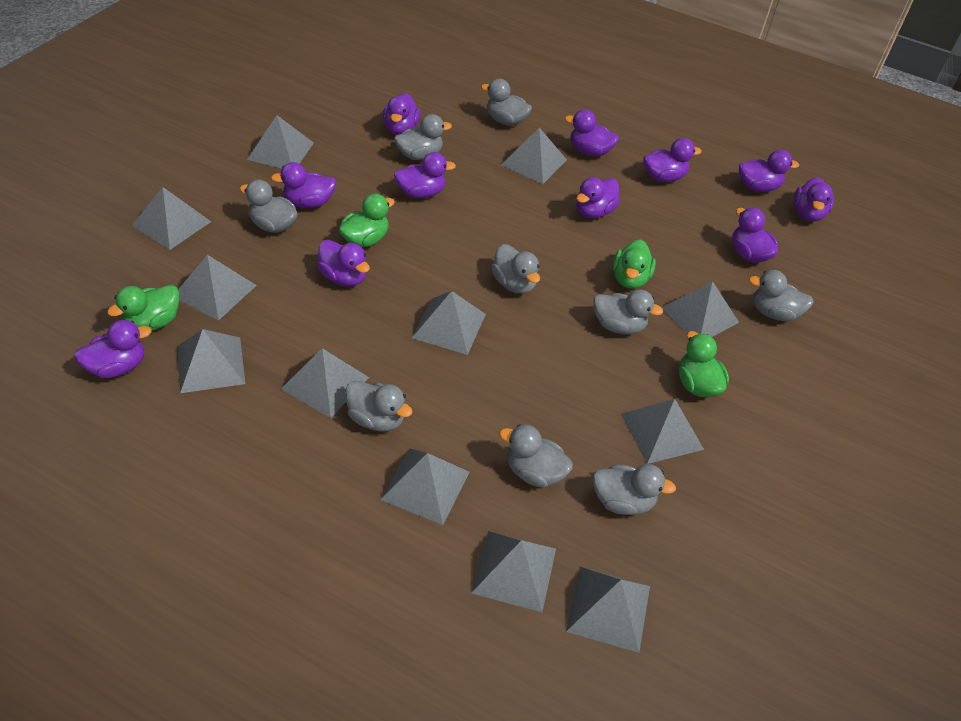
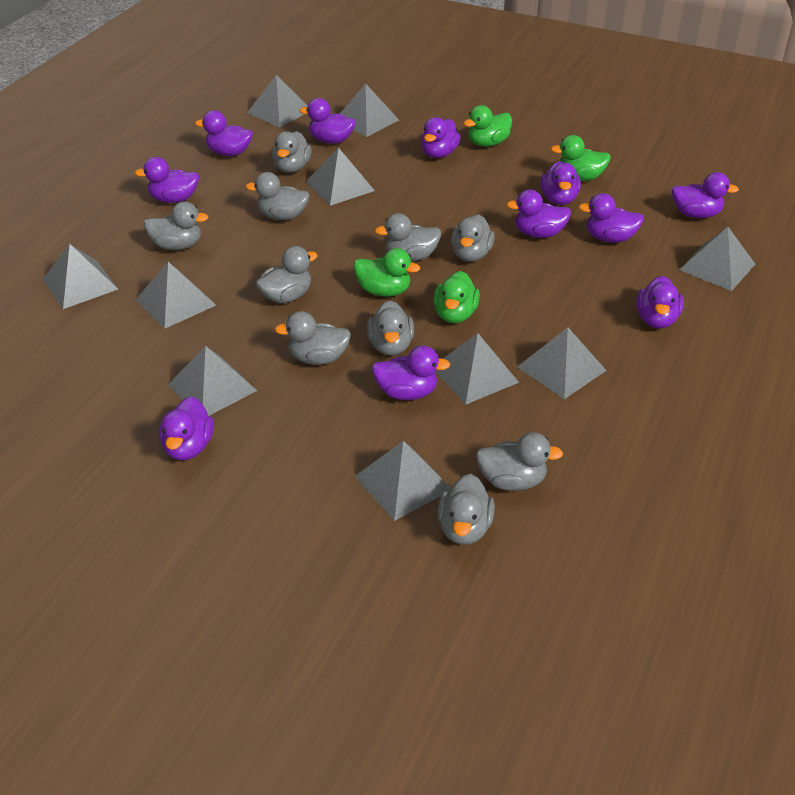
grey duck: [240,179,298,233] [345,380,413,431] [394,114,452,160] [481,79,532,126] [491,244,540,294] [499,424,573,488] [593,290,663,335] [593,464,676,515] [749,270,814,321] = 9 -> [144,202,209,250] [246,172,310,220] [256,246,318,304] [272,131,312,173] [275,311,351,365] [367,300,414,356] [375,213,441,261] [437,474,495,545] [451,214,495,262] [476,432,563,491] = 10
grey pyramid: [132,187,211,250] [177,329,245,393] [178,255,257,321] [247,115,314,169] [281,348,369,418] [380,448,470,525] [412,291,486,355] [471,531,556,612] [501,128,567,184] [566,567,650,653] [621,399,704,464] [661,281,739,337] = 12 -> [43,244,118,309] [136,262,216,329] [168,346,257,416] [247,75,308,128] [306,147,375,206] [340,83,399,137] [354,441,451,521] [435,333,519,405] [518,327,607,399] [679,227,755,291] = 10

